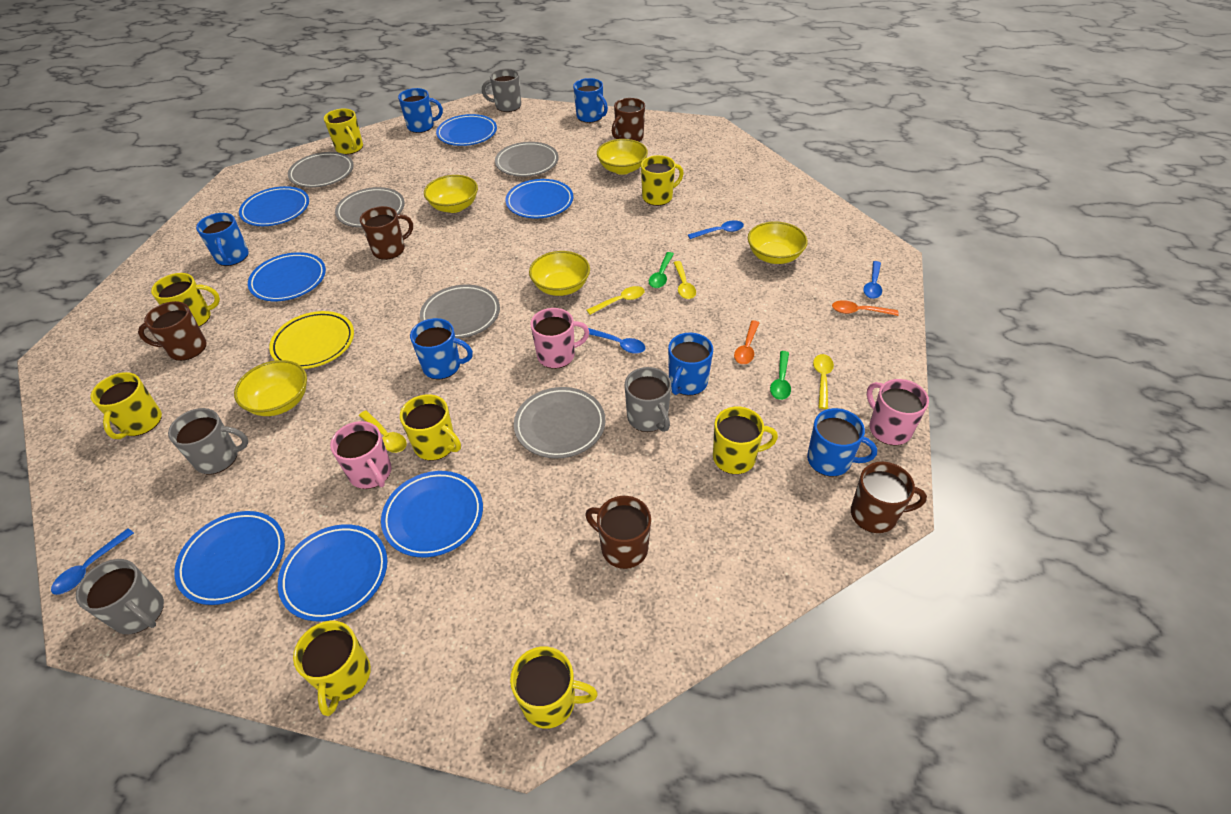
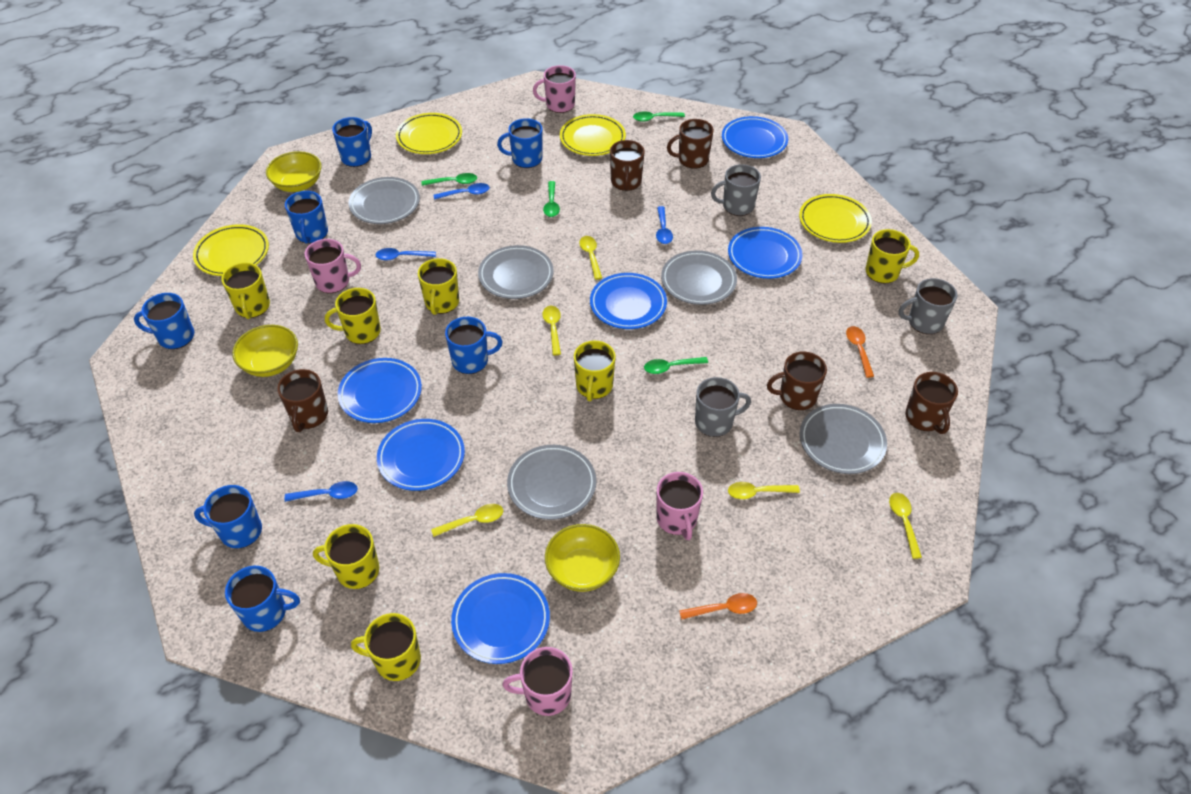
blue mug: [196,213,249,266] [398,88,443,133] [410,318,473,379] [573,78,608,123] [668,333,713,395] [807,408,877,476] = 6 -> [134,293,194,349] [194,485,262,549] [225,566,300,632] [285,191,328,244] [332,117,372,167] [445,317,502,374] [497,118,542,168] = 7
blue plate: [174,511,285,605] [239,186,309,226] [248,252,326,301] [278,524,387,621] [381,471,483,557] [436,114,497,146] [505,179,573,219] = 7 -> [338,358,422,423] [377,419,465,491] [451,573,550,664] [590,273,667,329] [722,116,788,158] [728,227,802,279] = 6
green spoon: [649,252,674,288] [770,351,791,400] = 2 -> [422,173,477,186] [543,181,560,217] [633,111,685,122] [644,357,708,374] = 4
grey mug: [76,559,164,634] [168,408,248,474] [482,69,521,112] [625,367,671,432] = 4 -> [695,377,751,437] [711,164,761,216] [899,278,957,334] = 3
pink mug: [330,421,392,489] [530,308,589,369] [867,379,929,446] = 3 -> [305,239,361,293] [503,647,573,716] [533,65,576,113] [656,472,703,540] = 4
yellow bowl: [234,360,307,416] [424,175,478,213] [529,251,590,296] [597,139,648,175] [748,221,808,264] = 5 -> [232,325,298,377] [266,151,322,192] [545,524,620,592] = 3
yellow mug: [91,372,162,439] [151,273,220,327] [293,621,371,716] [324,108,363,155] [400,394,461,461] [510,646,598,729] [641,155,684,206] [713,407,778,474] = 8 -> [221,262,270,319] [313,524,379,589] [325,288,381,344] [351,613,421,681] [418,258,459,315] [574,341,616,402] [865,229,919,284] = 7
yellow plate: [269,311,354,369] = 1 -> [193,224,269,276] [396,113,462,154] [560,114,626,156] [799,194,872,243] = 4
yellow spoon: [359,410,407,453] [587,286,645,315] [674,261,696,299] [813,354,834,409] = 4 -> [431,504,503,537] [542,306,561,355] [579,236,602,280] [728,482,800,499] [889,493,922,559] = 5

